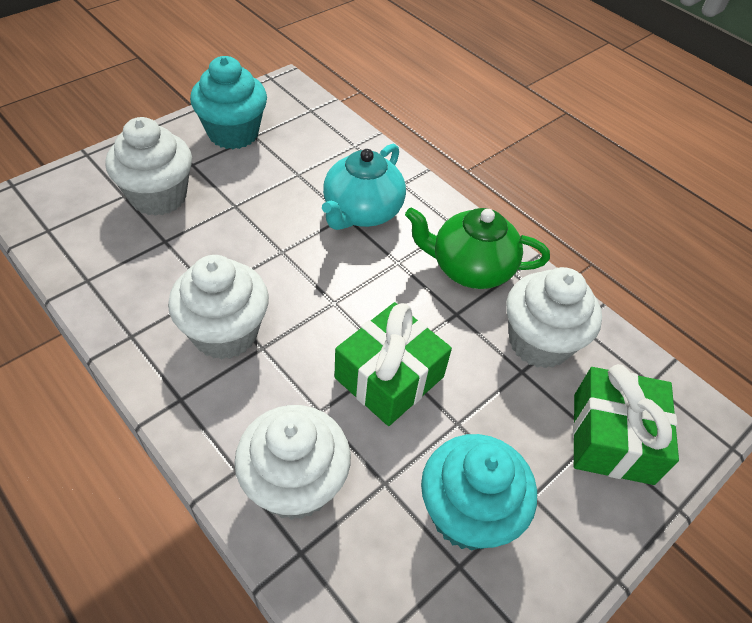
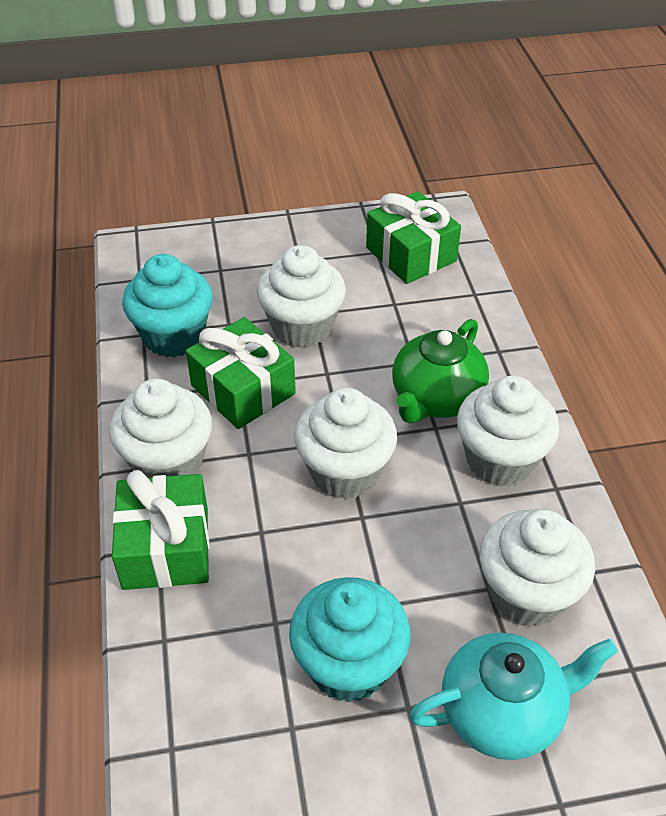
green gift: [334,302,452,426] [573,364,679,485] = 2 -> [112,470,209,590] [186,317,296,429] [366,191,461,284] = 3
white cupcake: [105,117,192,216] [168,255,269,360] [234,405,351,520] [506,267,602,368] = 4 -> [109,379,212,478] [257,245,346,348] [295,388,397,500] [457,376,560,486] [480,509,595,627] = 5

